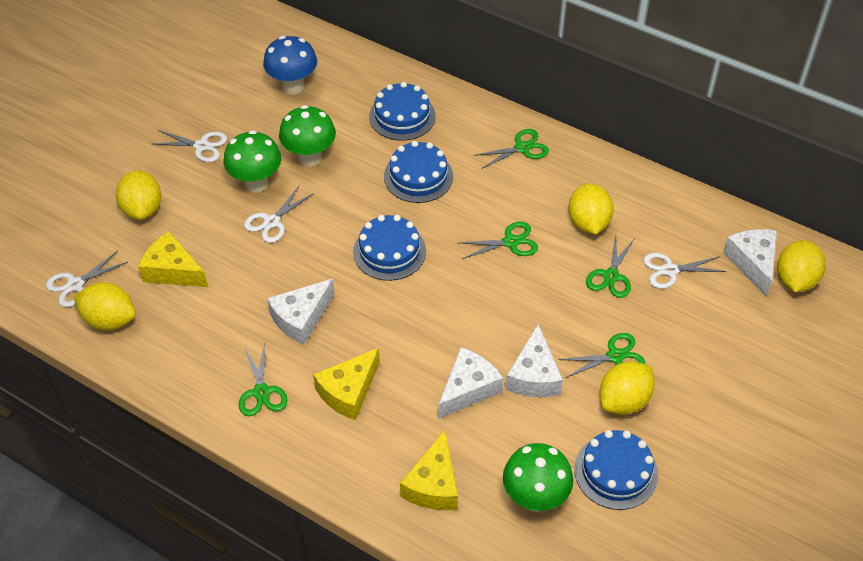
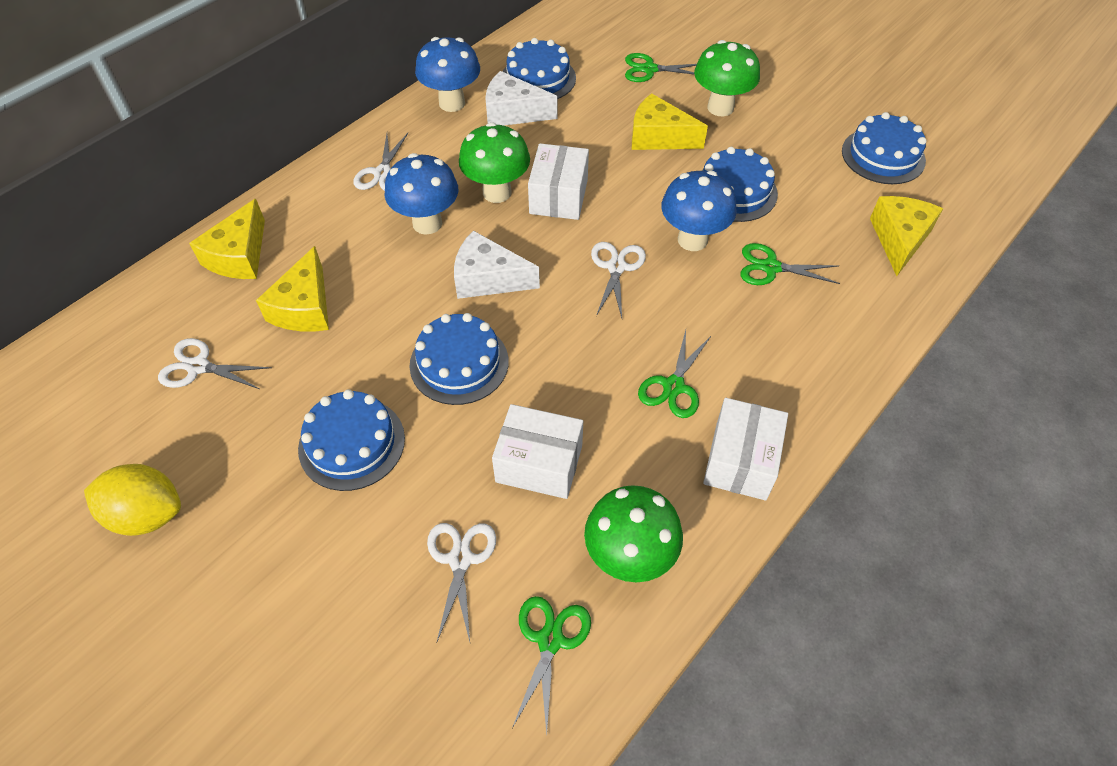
blue cake: [353,215,426,281] [369,82,436,141] [384,141,453,203] [574,430,658,510] = 4 -> [298,389,405,491] [409,313,509,405] [503,38,576,99] [702,147,778,222] [842,112,927,184] = 5
blue mushroom: [263,36,317,95] = 1 -> [385,153,458,235] [415,37,480,112] [661,171,737,251] = 3
green scissors: [239,343,287,416] [459,222,538,259] [473,129,549,169] [558,333,645,378] [586,234,635,298] = 5 -> [512,596,591,735] [625,53,697,82] [638,330,711,418] [740,243,840,285] = 4
white box: none = 0 -> [492,404,583,499] [528,143,589,220] [703,398,788,500] = 3
white cheese: [267,279,334,345] [438,347,503,419] [505,324,563,397] [723,229,777,297] = 4 -> [454,231,540,299] [485,71,557,126] = 2
yellow cheese: [138,231,208,287] [313,348,380,420] [400,430,458,510] = 3 -> [189,199,265,279] [256,246,329,332] [632,93,708,150] [870,196,943,276] = 4
yellow lemon: [74,282,136,330] [116,170,161,220] [568,183,614,234] [600,361,655,415] [777,240,826,292] = 5 -> [84,464,181,536] = 1

